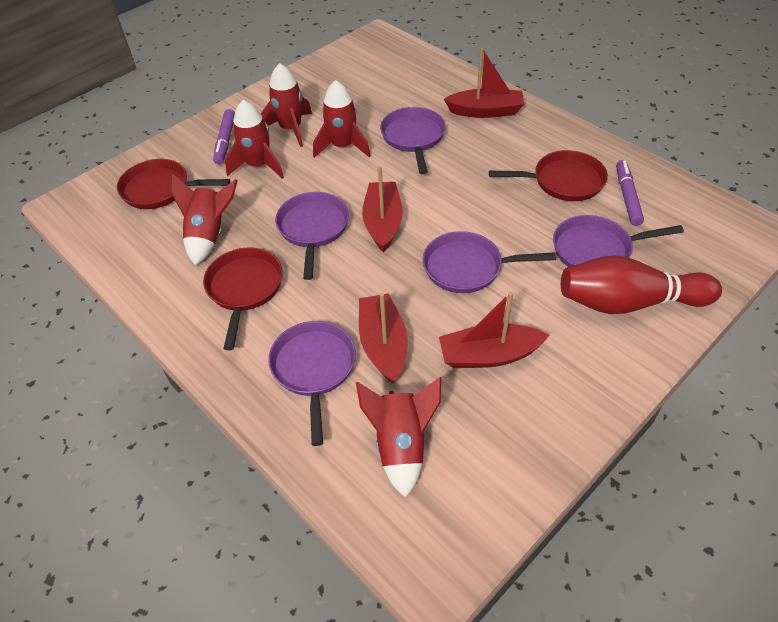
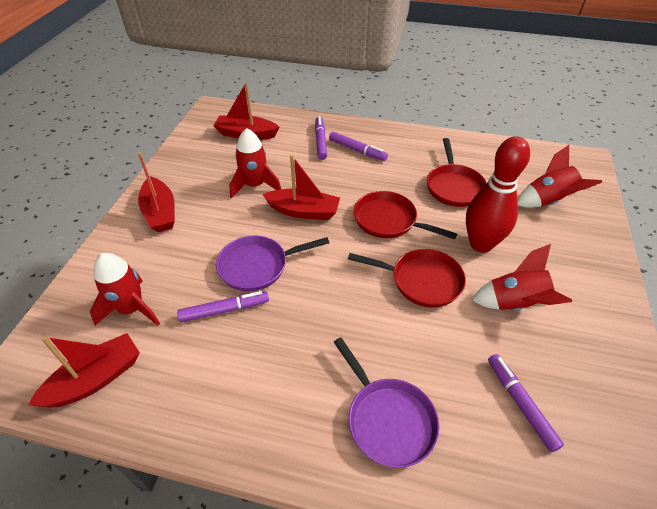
purple marker: [213,109,235,164] [616,160,644,226] = 2 -> [177,291,269,322] [315,116,327,160] [329,132,388,161] [488,354,564,452] = 4
purple pan: [268,321,356,446] [275,192,349,280] [380,107,446,174] [423,231,556,293] [553,215,684,267] = 5 -> [216,236,329,292] [334,338,439,468] = 2
red rocket: [171,173,238,265] [225,100,284,179] [261,63,312,147] [313,80,371,158] [356,377,441,498] = 5 -> [90,253,160,325] [229,128,281,199] [472,244,572,311] [517,145,602,208] = 4

